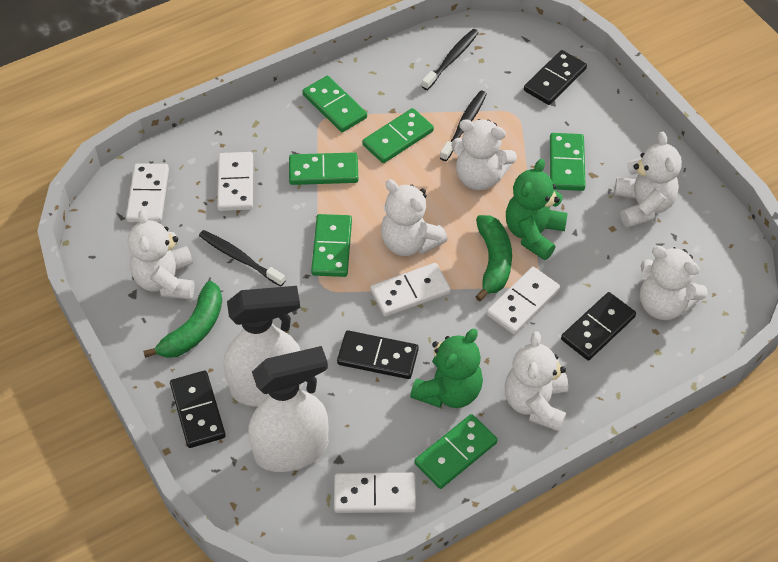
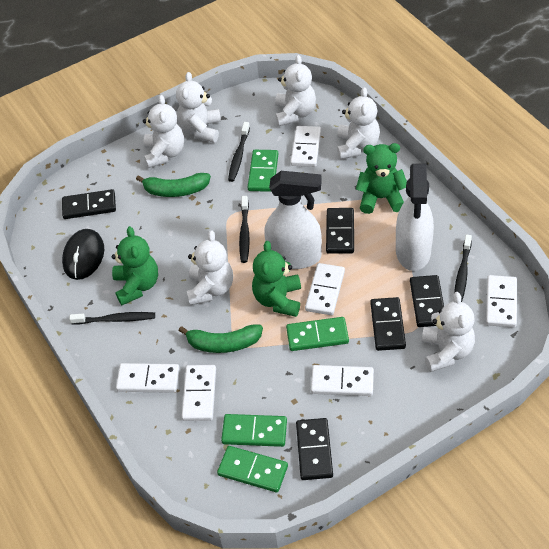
black domino: [170,371,226,448] [337,330,419,379] [524,50,587,105] [561,292,636,360] = 4 -> [62,189,116,219] [296,418,333,480] [326,208,354,254] [370,297,406,351] [410,275,444,327] = 5
black mouse: none = 0 -> [62,229,104,280] = 1
black toothbrush: [199,230,286,286] [422,29,479,90] [440,90,487,161] = 3 -> [69,312,155,324] [228,122,250,182] [239,196,250,263] [454,235,472,302] = 4
green domino: [289,152,358,185] [303,76,367,132] [311,214,352,277] [362,108,434,163] [414,414,498,489] [550,133,586,191] = 6 -> [217,446,288,492] [221,414,287,447] [248,150,278,192] [286,317,349,351] = 4
green teddy bear: [410,329,483,408] [506,159,568,260] = 2 -> [111,226,158,305] [252,241,301,317] [356,143,407,214] = 3
white domino: [126,163,169,222] [217,152,253,211] [334,473,416,513] [370,263,451,317] [487,267,560,334] = 5 -> [116,363,180,393] [182,365,216,421] [290,126,321,167] [305,263,345,315] [311,365,374,396] [486,275,517,328] = 6

